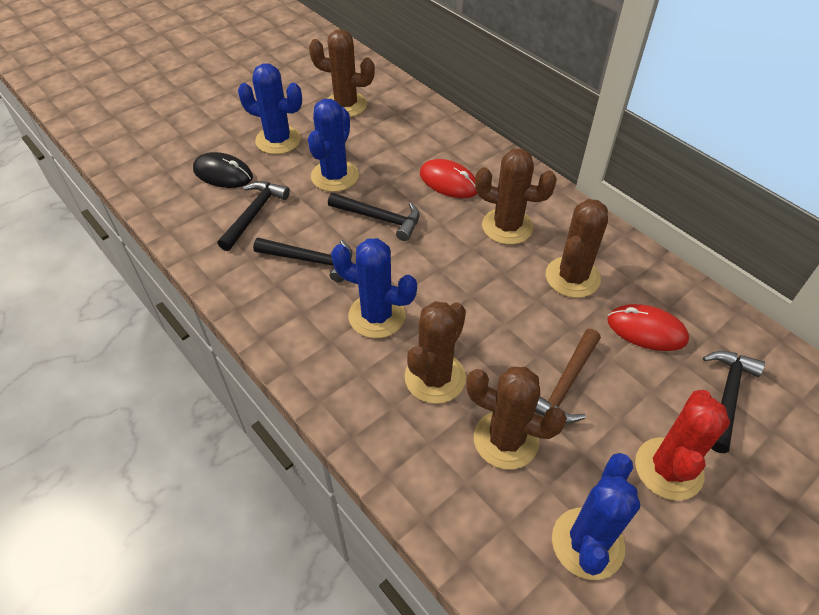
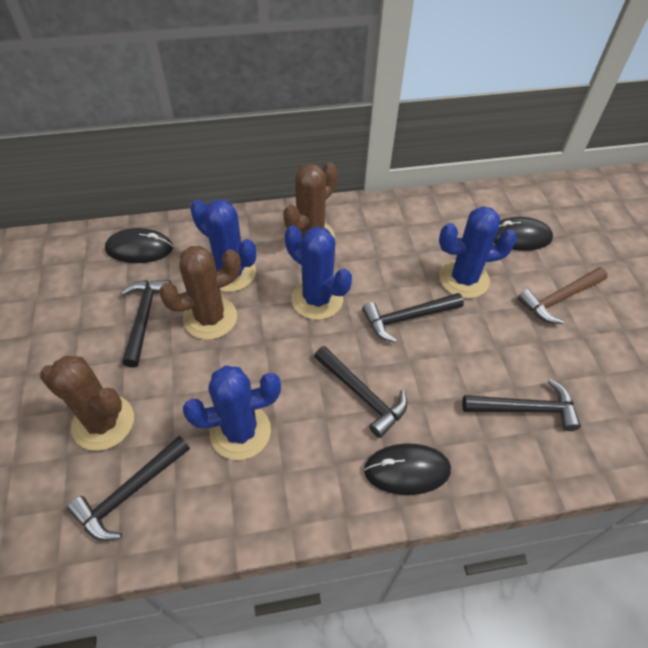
black hammer: [217,181,290,251] [253,238,352,282] [328,193,420,241] [703,351,765,453] = 4 -> [67,436,190,541] [121,280,172,367] [314,346,407,438] [362,293,464,343] [462,379,581,431] = 5
black mouse: [193,152,253,188] = 1 -> [105,228,173,263] [364,443,451,495] [494,217,553,251] = 3
brown cactus: [309,29,375,117] [405,301,466,404] [466,367,567,469] [475,149,557,245] [546,199,608,298] = 5 -> [40,356,134,451] [159,246,241,340] [283,162,338,239] = 3
red cactus: [635,390,730,500] = 1 -> none = 0
red mouse: [420,159,478,198] [608,304,689,351] = 2 -> none = 0

